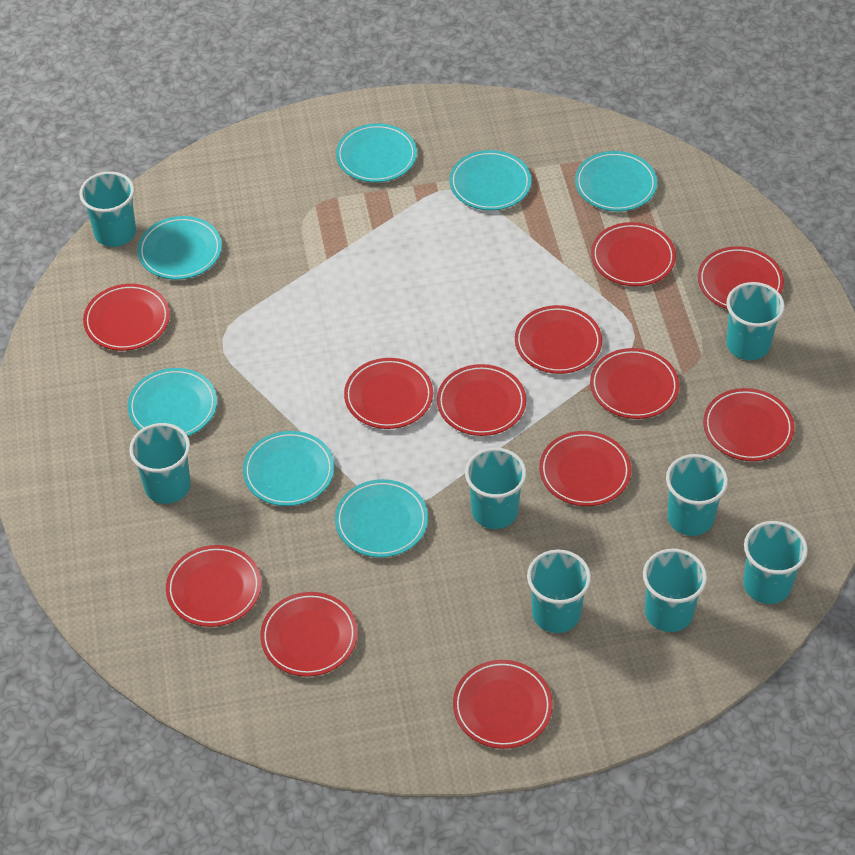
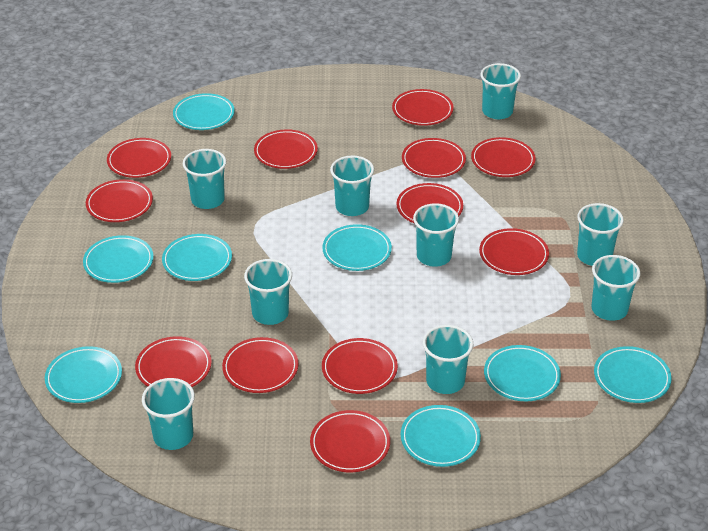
turquoise cup: [79,171,136,247] [129,423,191,504] [465,448,527,529] [527,549,591,633] [643,549,707,632] [666,454,728,536] [726,282,785,360] [743,521,808,604] = 8 -> [142,378,195,450] [183,149,226,209] [244,259,292,325] [330,156,374,216] [413,203,459,267] [423,325,473,394] [480,63,521,119] [577,203,624,266] [591,255,640,321] = 9
turquoise plate: [128,368,217,436] [138,216,222,280] [243,431,335,506] [335,479,428,557] [336,123,417,182] [449,150,532,211] [575,151,657,211] = 7 -> [45,346,122,403] [83,235,154,283] [162,234,232,281] [173,93,235,130] [322,224,392,271] [401,405,481,467] [484,345,561,401] [594,346,672,403] = 8

